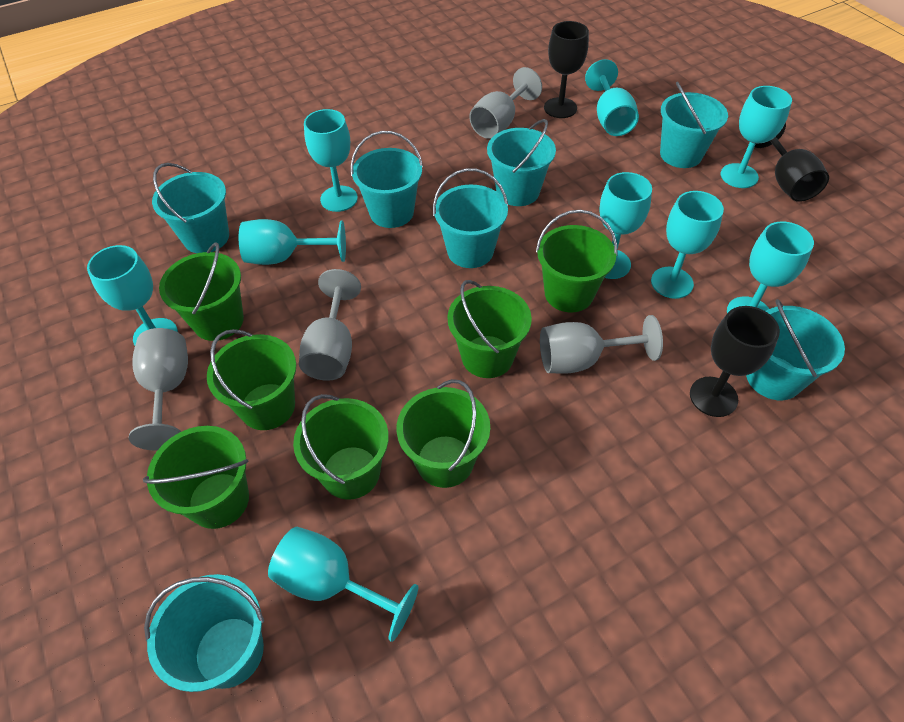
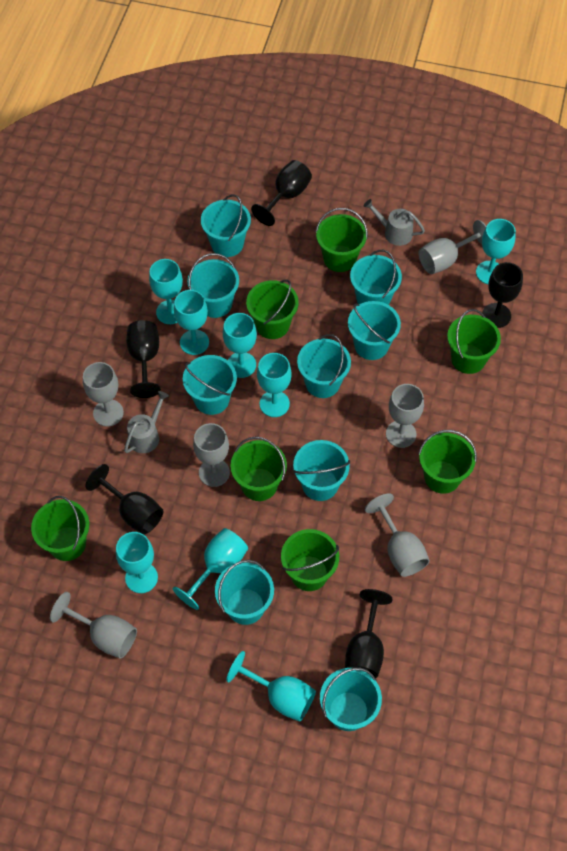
black goblet: [544,21,589,118] [690,306,780,417] [755,123,829,202] = 3 -> [85,464,163,534] [126,320,161,398] [251,160,312,226] [345,589,393,678] [482,262,523,328] = 5
grey goblet: [129,328,188,451] [299,269,361,381] [469,67,542,139] [540,315,663,374] = 4 -> [50,592,137,659] [83,362,124,426] [193,423,230,487] [365,493,430,577] [386,384,424,448] [418,220,486,274] = 6
grey watering can: none = 0 -> [124,391,169,453] [363,199,425,246] = 2
turquoise bucket: [144,574,264,692] [152,163,229,253] [351,131,423,228] [433,168,508,268] [487,119,556,206] [660,82,728,168] [746,299,845,400] = 7 -> [183,355,237,415] [188,253,239,318] [201,194,251,257] [215,560,274,625] [293,440,350,501] [297,334,351,398] [320,668,382,731] [348,301,401,360] [350,250,402,305] = 9
turquoise goblet: [87,245,178,345] [239,219,346,265] [268,527,418,642] [304,109,358,212] [585,59,639,136] [600,172,652,279] [651,191,724,299] [721,86,792,188] [727,221,814,313] = 9 -> [116,532,158,593] [149,259,183,324] [173,528,248,610] [174,290,209,355] [223,313,257,378] [226,651,316,722] [257,353,292,417] [476,219,516,284] = 8

